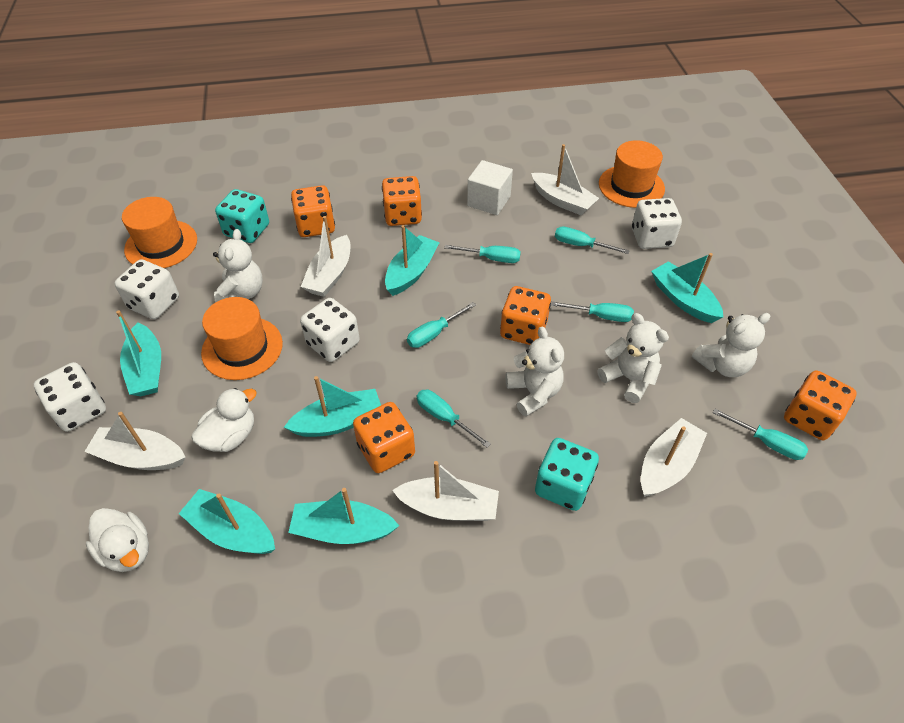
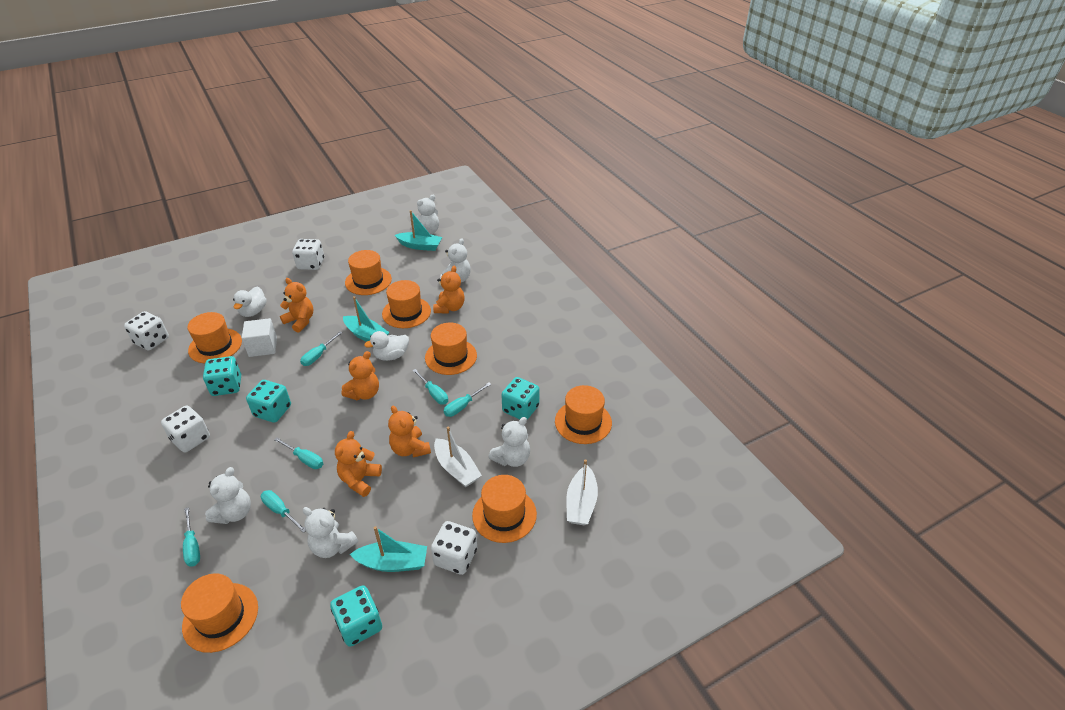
orange dice: [291,185,335,237] [353,402,415,473] [382,176,422,226] [500,286,551,345] [784,370,857,440] = 5 -> none = 0
orange hat: [122,197,197,268] [201,297,283,380] [599,140,665,208] = 3 -> [181,573,258,653] [188,312,242,363] [345,250,392,295] [382,280,431,328] [425,323,477,375] [472,475,537,543] [555,385,612,444] = 7
orange teddy bear: none = 0 -> [280,278,313,333] [335,431,382,497] [341,351,379,400] [388,405,431,458] [433,266,465,313] = 5
turquoise boat: [116,310,161,396] [179,489,275,554] [284,376,381,437] [288,488,400,544] [385,225,439,296] [651,253,723,323] = 6 -> [343,296,389,342] [350,526,427,572] [395,210,442,251] = 3
turquoise dice: [215,189,269,243] [535,438,599,511] = 2 -> [203,356,241,396] [246,380,291,423] [330,585,382,647] [501,377,540,420] = 4
white boat: [84,412,185,470] [301,216,350,297] [392,461,499,521] [531,144,599,215] [641,418,707,497] = 5 -> [434,427,482,487] [566,459,598,525] = 2
white teddy bear: [213,229,263,303] [506,327,564,417] [598,313,669,403] [692,313,770,377] = 4 -> [205,467,251,524] [303,507,358,558] [411,195,439,234] [440,238,471,282] [489,417,530,467] = 5

